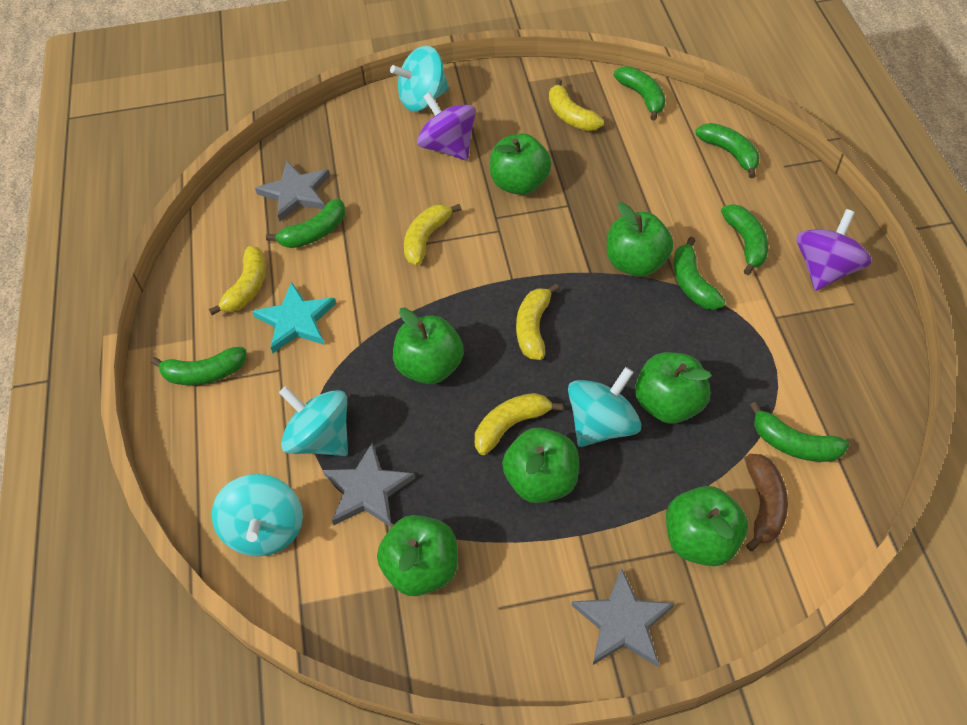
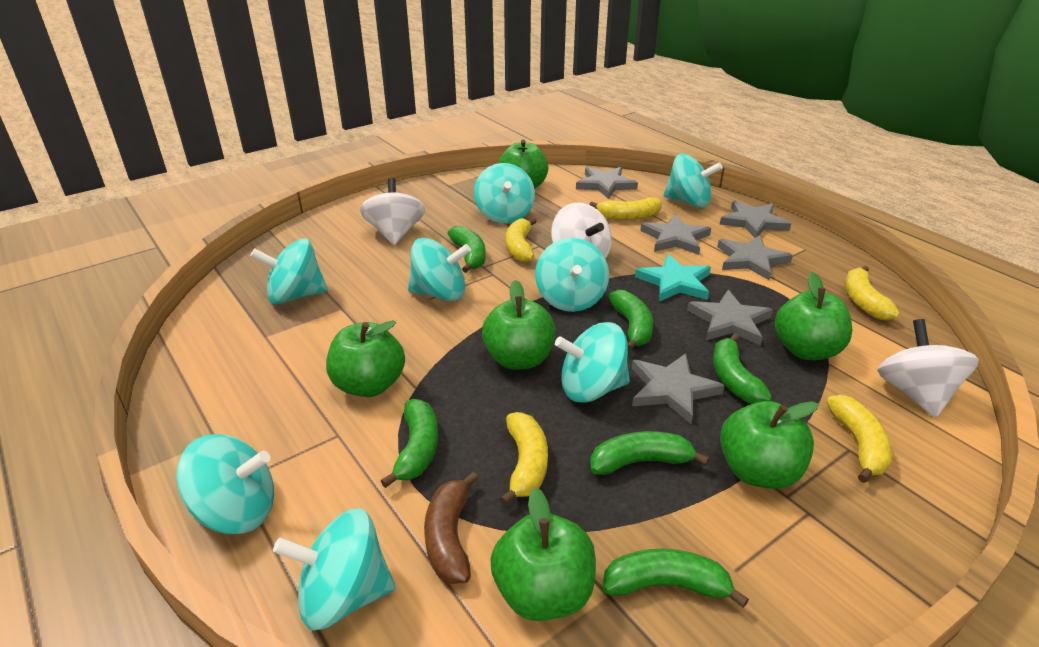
green apple: [377,515,458,596] [393,308,464,384] [490,133,552,195] [502,428,579,503] [607,202,674,277] [635,352,711,424] [666,486,748,566] = 7 -> [326,320,405,397] [482,280,555,370] [491,488,596,621] [498,140,548,189] [720,401,819,489] [775,272,852,360] = 6
green banana: [151,347,246,385] [266,198,345,248] [614,66,665,121] [673,237,725,310] [695,123,760,178] [721,204,768,275] [750,401,849,462] = 7 -> [381,399,438,488] [447,226,486,273] [590,431,709,475] [602,549,749,608] [608,290,653,351] [713,333,772,404] = 6
grey star: [255,161,330,222] [322,443,415,528] [572,567,674,667] = 3 -> [576,167,638,199] [632,353,725,423] [640,214,711,255] [687,290,773,345] [717,235,793,280] [720,200,791,238] = 6
purple spinning top: [417,92,476,160] [796,209,872,291] = 2 -> none = 0
turquoise spinning top: [212,474,303,556] [279,386,348,456] [390,46,449,111] [568,367,641,447] = 4 -> [176,434,274,534] [250,239,328,305] [273,508,395,630] [408,238,471,301] [474,163,535,223] [535,238,609,312] [555,322,630,403] [663,154,723,208] = 8
white spinning top: none = 0 -> [360,178,425,245] [551,202,612,259] [877,319,979,418] = 3

